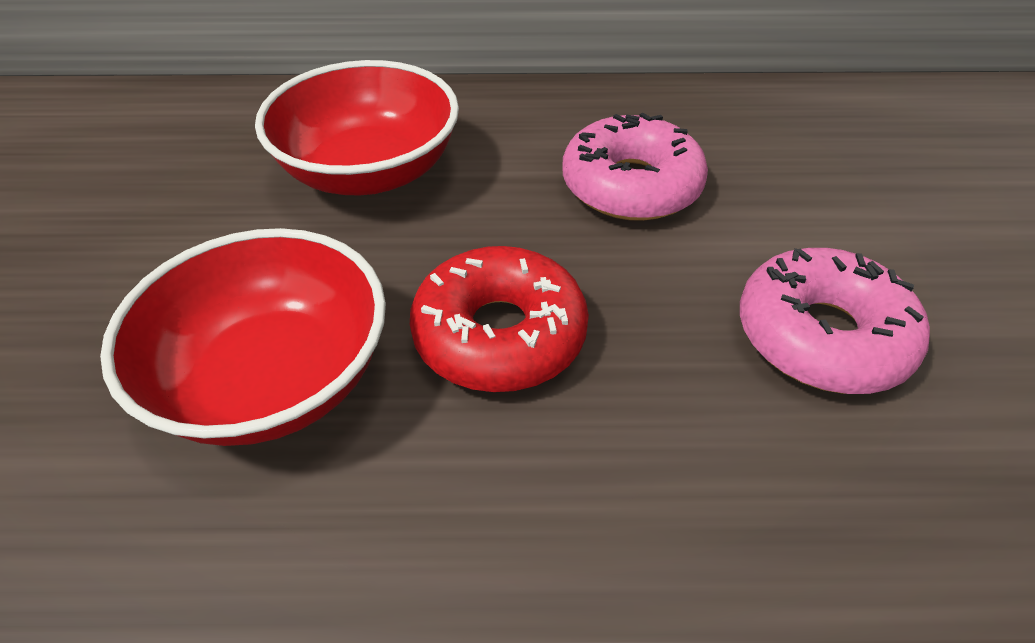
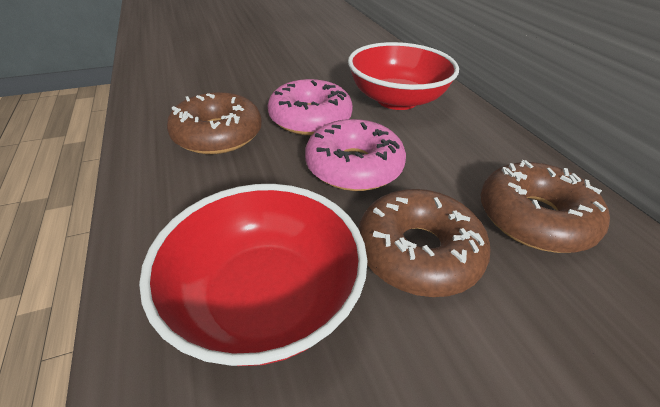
brown donut: none = 0 -> [167,92,262,154] [359,189,490,297] [480,160,610,253] = 3
red donut: [410,246,589,392] = 1 -> none = 0

